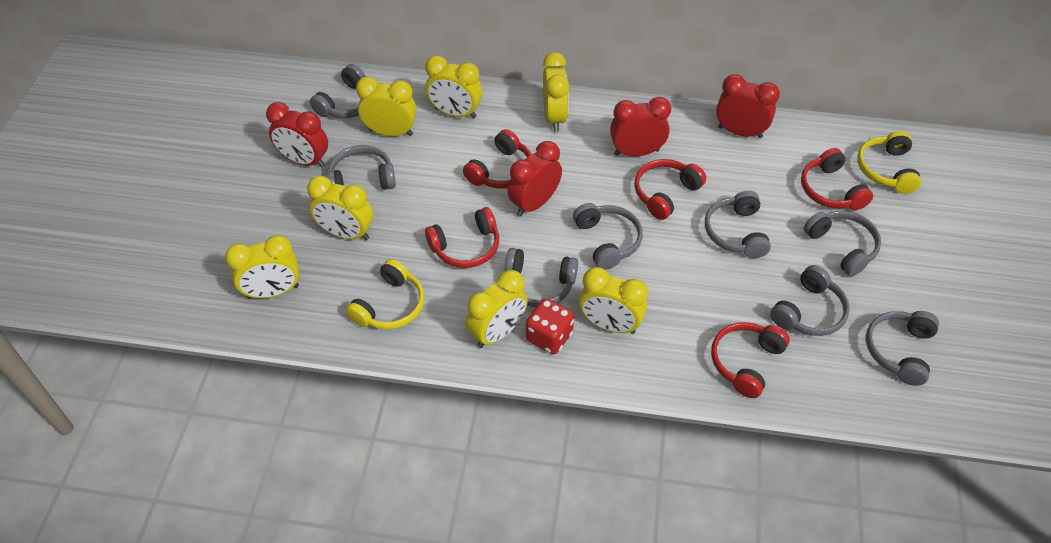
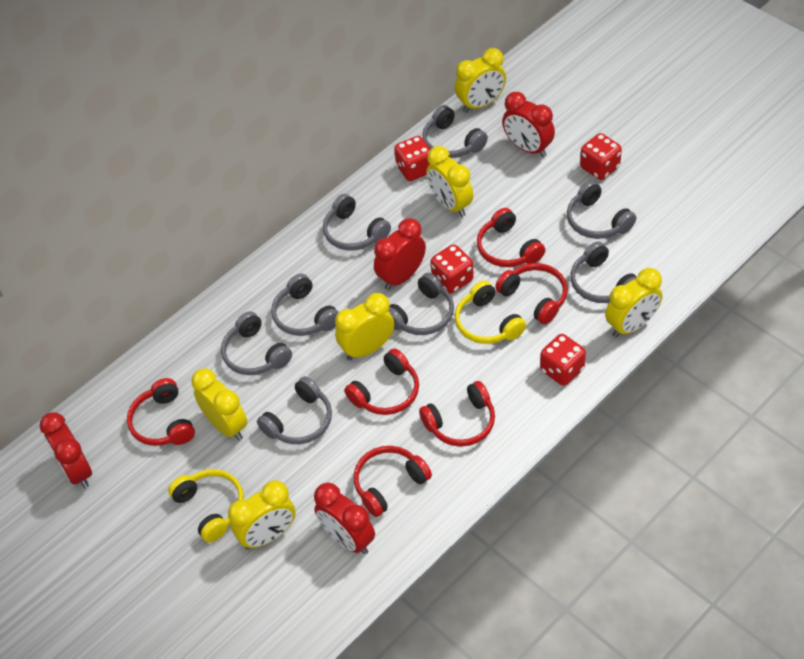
red dice: [526,298,574,354] = 1 -> [394,136,431,181] [431,244,474,294] [540,334,586,386] [580,133,622,180] = 4
red headphones: [425,207,499,268] [463,129,532,189] [634,159,706,220] [711,322,790,398] [801,148,873,210] = 5 -> [127,378,195,446] [344,348,419,415] [354,446,432,517] [419,381,495,447] [477,208,545,267] [495,263,568,324] = 6
yellow clock: [225,235,300,298] [307,176,373,240] [356,76,417,136] [425,55,482,119] [466,270,528,348] [543,52,569,132] [579,267,648,334] = 7 -> [191,368,247,440] [228,480,296,549] [335,293,394,360] [426,146,473,217] [455,48,506,113] [605,268,662,338] = 6

